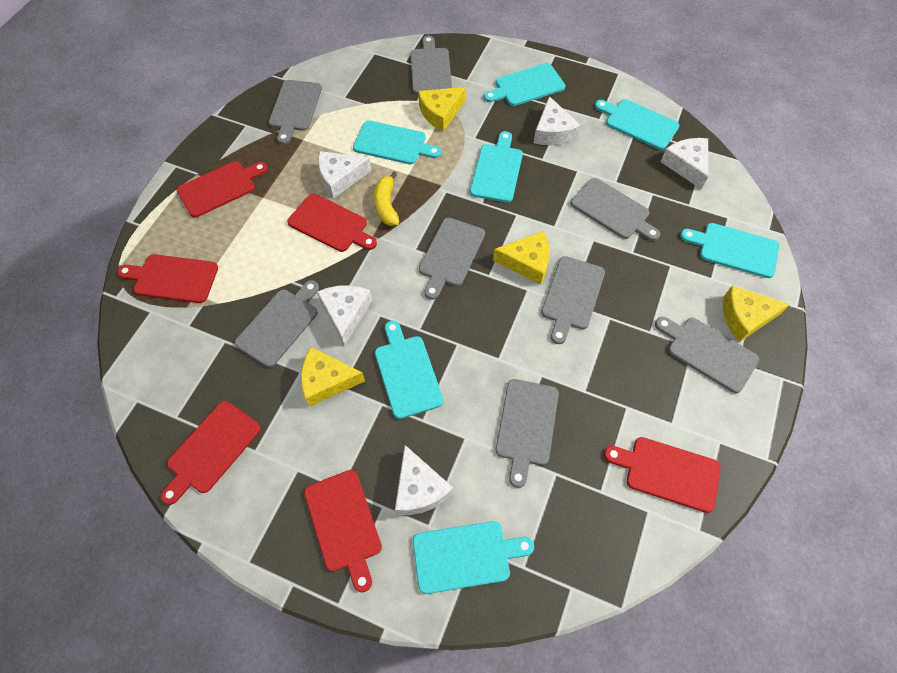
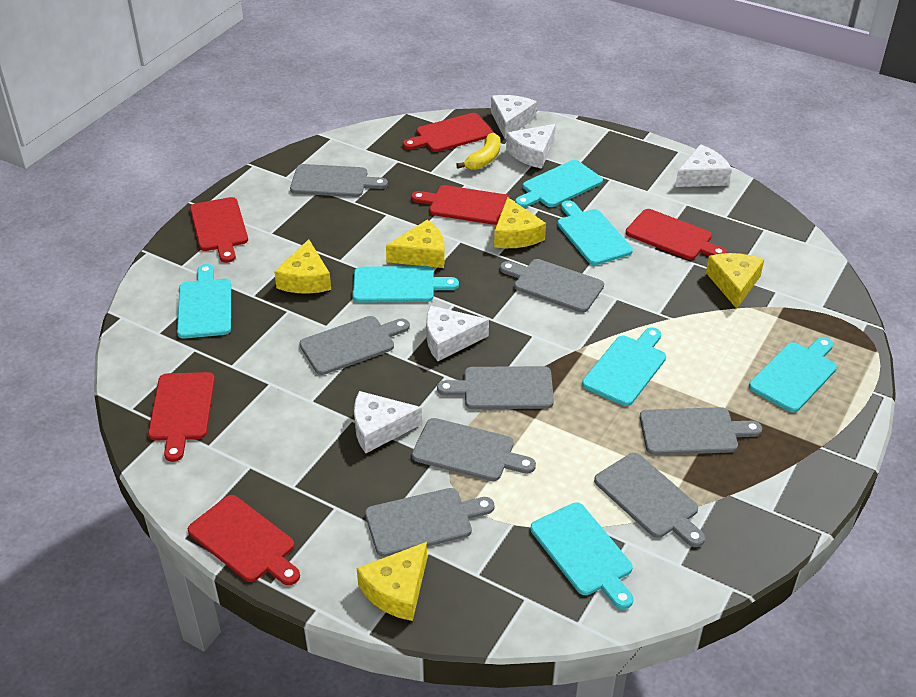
yellow cheese: [301,347,365,407] [418,87,466,132] [493,231,550,285] [723,286,790,342] = 4 -> [274,239,331,294] [357,542,427,621] [386,220,445,268] [494,197,546,248] [706,253,764,309] = 5

